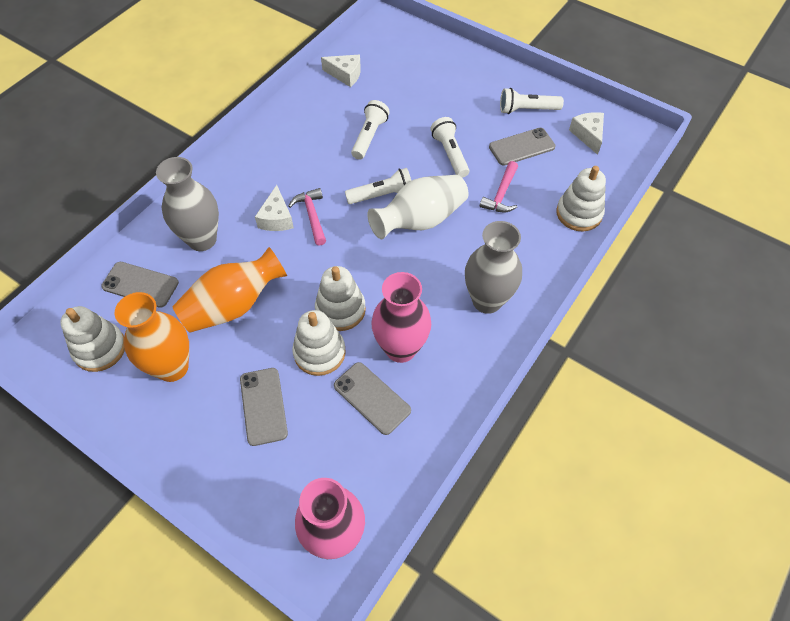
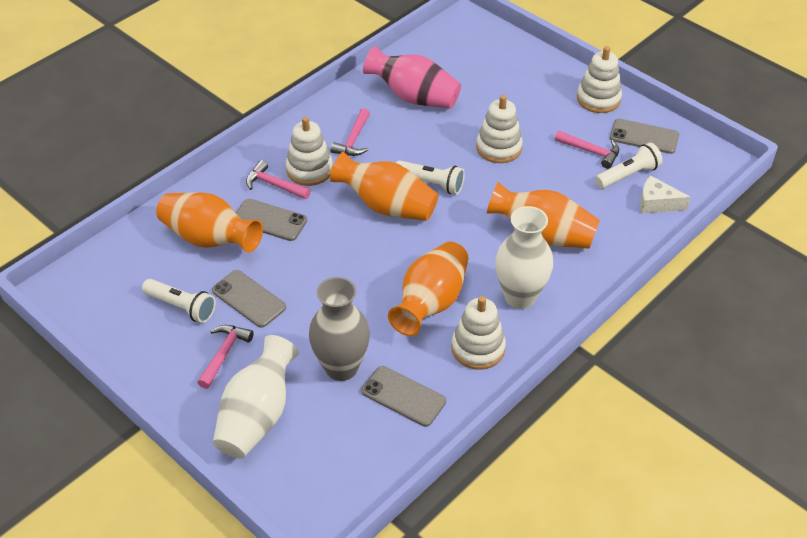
grey vase: [156,157,219,251] [465,221,522,314] = 2 -> [309,277,370,381] = 1
orange vase: [115,292,189,382] [172,247,287,333] = 2 -> [156,192,263,253] [330,152,438,221] [388,242,469,336] [487,182,600,249] = 4
pink hammer: [289,188,326,246] [480,161,518,213] = 2 -> [197,325,254,389] [246,160,311,199] [331,108,370,156] [555,131,619,169] = 4
pink vase: [295,478,365,559] [371,272,431,363] = 2 -> [363,46,461,109] = 1
white cheese: [255,185,294,231] [321,55,361,87] [569,112,604,155] = 3 -> [640,175,691,214] = 1
white flashlight: [345,168,411,204] [351,100,390,160] [430,117,469,178] [500,88,564,114] = 4 -> [142,279,216,323] [396,160,465,194] [595,142,663,189] = 3
white vase: [367,175,469,239] = 1 -> [213,335,299,459] [495,206,553,309] = 2

